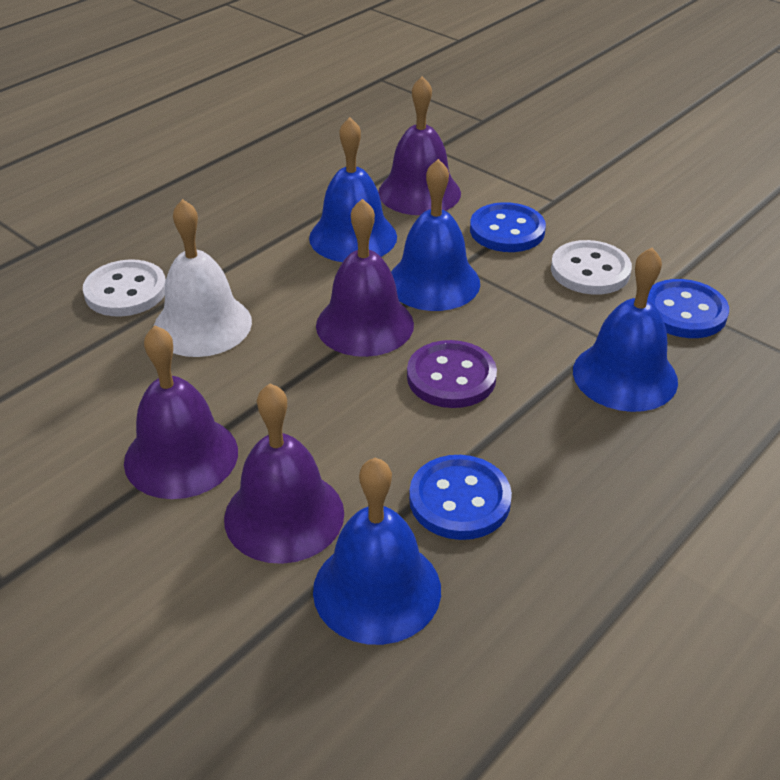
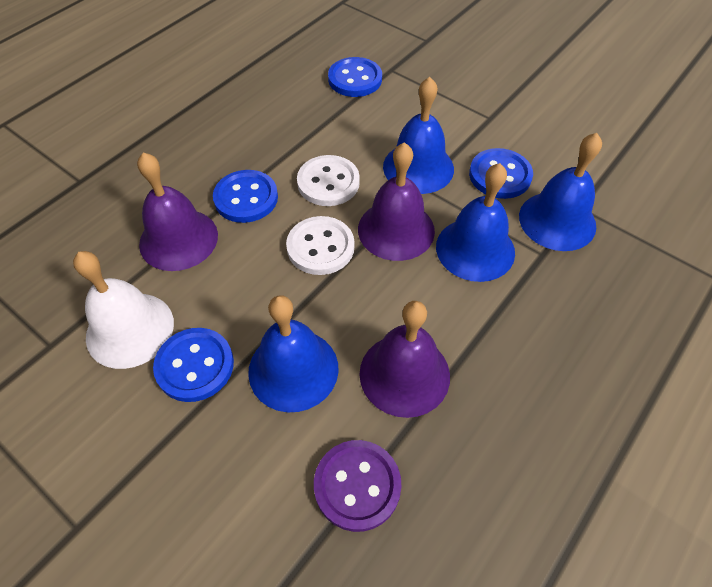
blue button: [409,455,512,540] [470,202,546,252] [647,279,729,338] = 3 -> [153,328,234,402] [213,170,278,223] [328,57,382,97] [469,148,533,199] = 4
purple bell: [124,325,238,499] [224,383,344,564] [316,199,414,357] [378,76,461,215] = 4 -> [137,153,218,271] [358,142,435,261] [360,301,450,418] = 3

